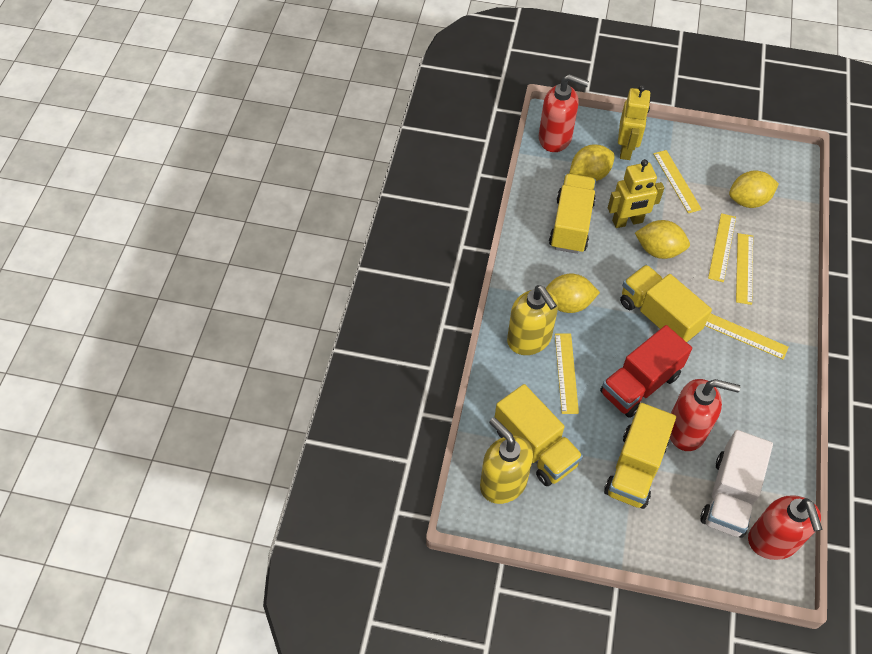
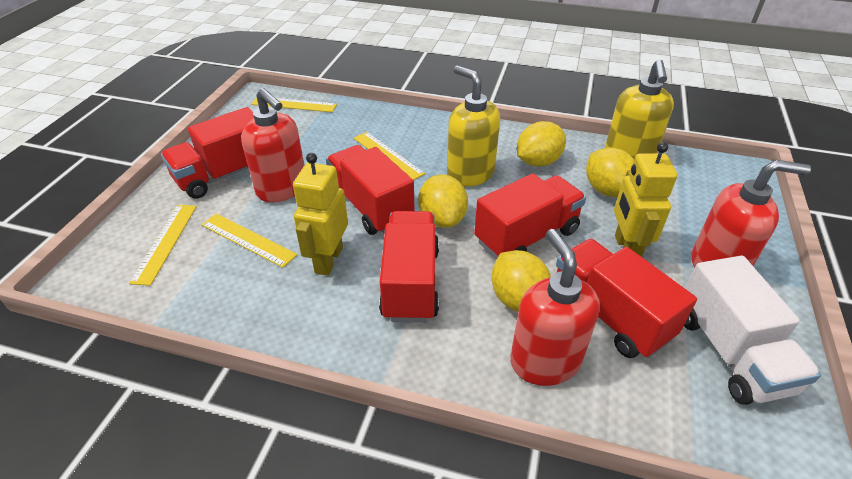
red truck: [600,325,692,418] = 1 -> [161,107,254,199] [326,145,414,235] [379,211,439,322] [474,174,586,259] [556,239,697,358] = 5
yellow ruler: [555,333,579,414] [653,150,702,213] [705,313,789,360] [708,213,736,282] [736,233,753,305] = 5 -> [129,205,197,286] [201,213,297,268] [251,97,337,112] [354,132,425,180] = 4
yellow truck: [495,384,583,486] [549,174,596,254] [604,403,676,509] [620,265,712,343] = 4 -> none = 0

